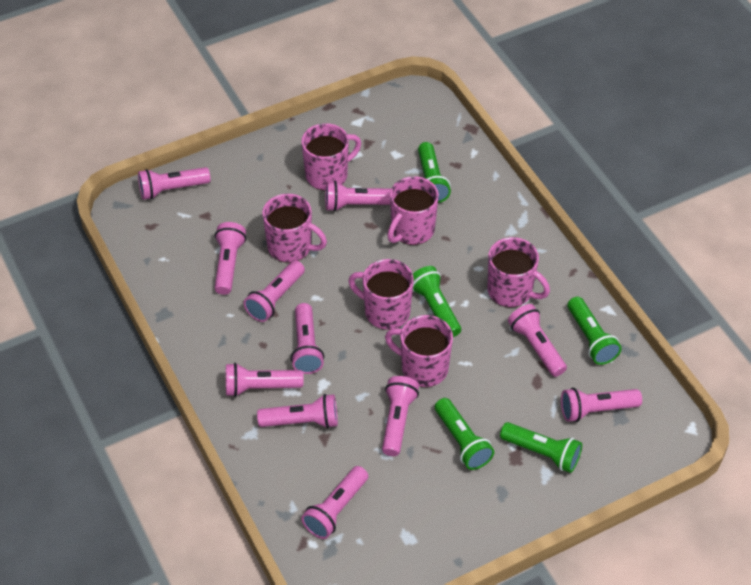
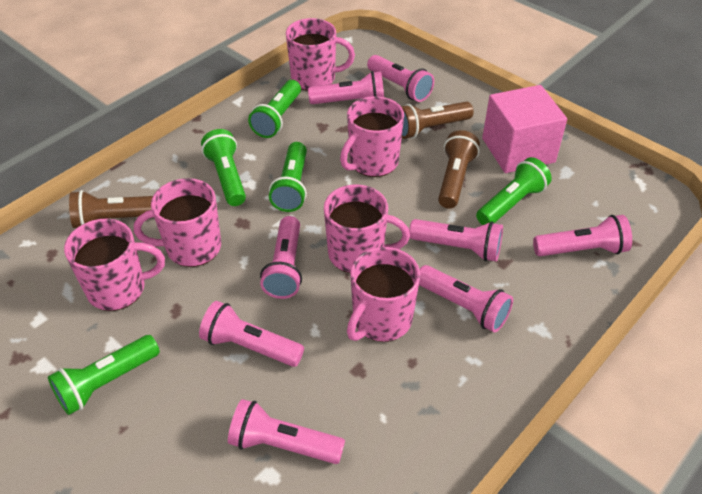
brown flashlight: none = 0 -> [69,190,153,228] [401,102,474,139] [438,130,480,209] = 3
pink cube: none = 0 -> [482,85,567,173] = 1
pink flashlight: [138,167,211,200] [215,222,246,295] [226,363,304,397] [244,260,305,322] [257,394,338,428] [291,303,324,374] [301,466,368,539] [325,181,391,212] [382,376,419,456] [508,304,567,377] [561,388,642,422] = 11 -> [199,301,304,367] [228,399,345,464] [260,216,302,299] [308,71,384,104] [367,55,434,102] [409,219,503,262] [419,265,513,333] [533,215,632,256] = 8

